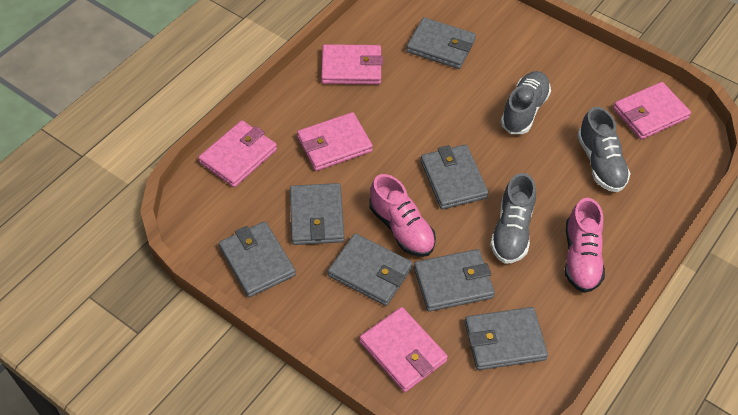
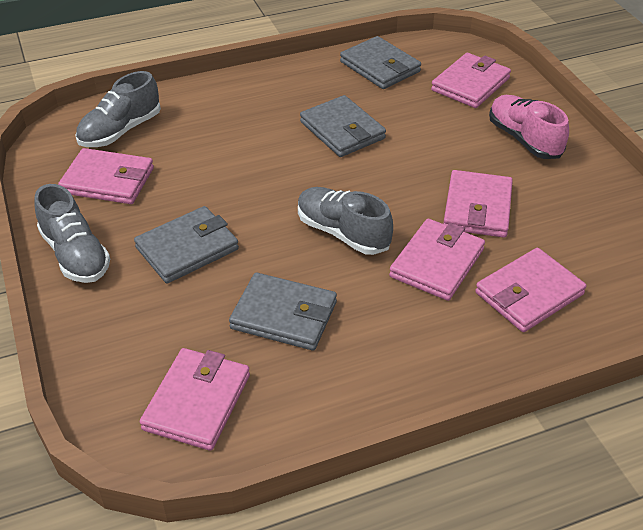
grey wallet: [219,221,296,297] [290,183,344,245] [328,233,413,306] [406,17,476,69] [414,249,495,312] [421,144,489,209] [465,307,548,370] = 7 -> [134,206,239,283] [229,272,337,351] [300,95,386,157] [340,36,421,89] = 4
pink shoe: [369,174,436,257] [565,198,605,293] = 2 -> [489,95,569,159] = 1
pink wallet: [198,120,277,187] [297,112,373,171] [321,44,383,84] [360,307,448,392] [613,82,691,140] = 5 -> [58,148,154,204] [140,348,250,451] [389,219,485,301] [431,53,511,108] [443,170,513,238] [475,248,587,332] = 6

